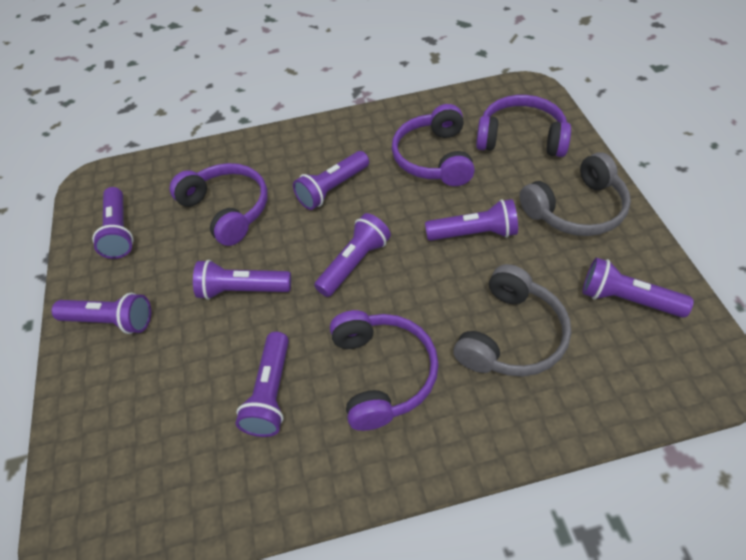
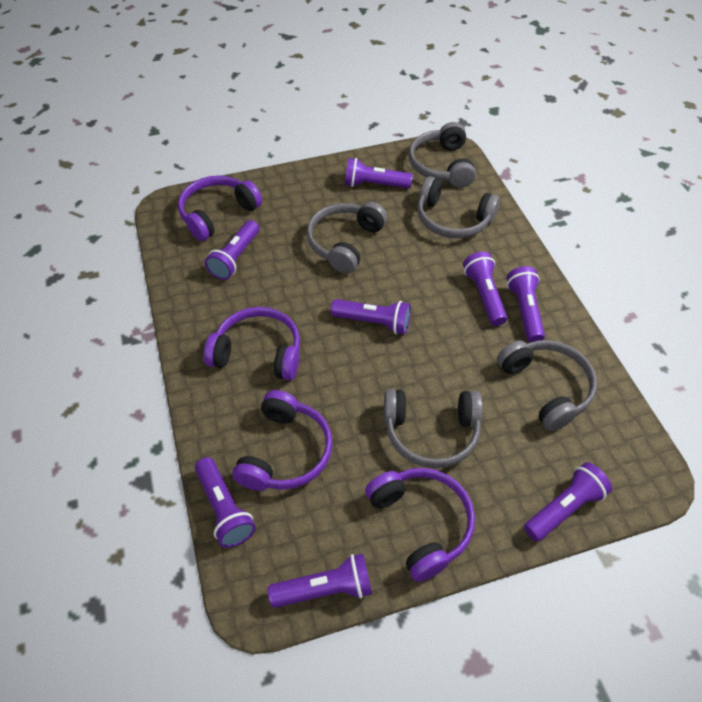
grey headphones: [453,264,571,376] [519,152,631,236] = 2 -> [307,202,387,274] [384,389,483,468] [409,122,476,188] [417,176,500,238] [497,340,597,431] = 5

